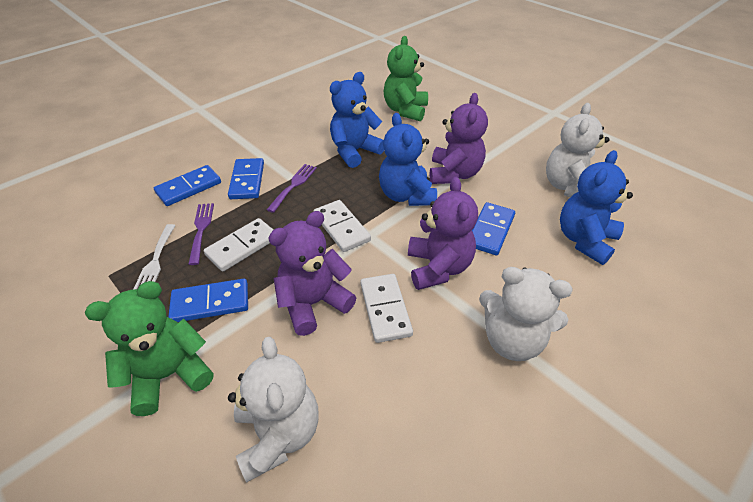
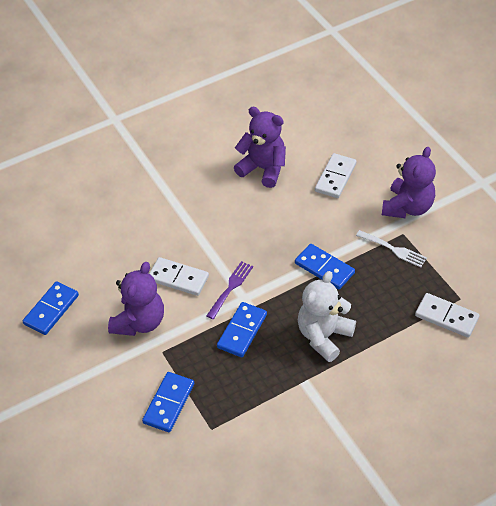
blue teddy bear: [330,72,384,168] [379,113,437,206] [560,150,633,265] = 3 -> none = 0
green teddy bear: [85,281,213,416] [384,36,428,121] = 2 -> none = 0
purple fork: [188,203,214,265] [267,164,317,213] = 2 -> [206,261,253,319] = 1
white teddy bear: [228,337,319,482] [479,267,573,361] [546,103,610,197] = 3 -> [298,271,356,362] = 1

